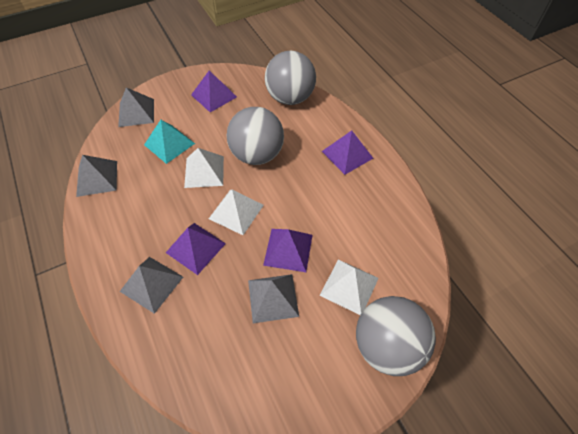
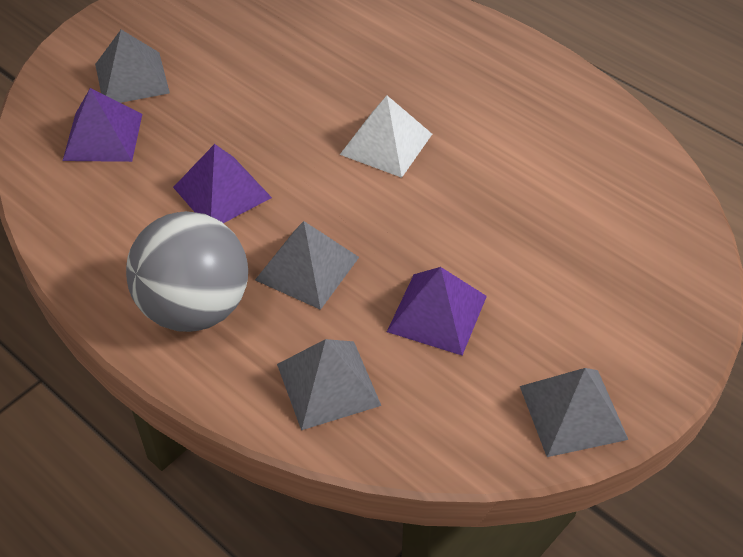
grey ball: [227,107,284,165] [265,51,316,105] [356,296,436,376] = 3 -> [126,211,248,332] = 1
purple pyramid: [166,223,226,275] [191,71,237,113] [263,229,313,272] [322,131,373,175] = 4 -> [63,88,142,162] [173,144,272,223] [387,267,487,355] = 3
turquoise pyramid: [144,120,195,164] = 1 -> none = 0
white pyramid: [184,148,224,188] [209,190,264,235] [320,260,379,315] = 3 -> [340,96,432,178] = 1

